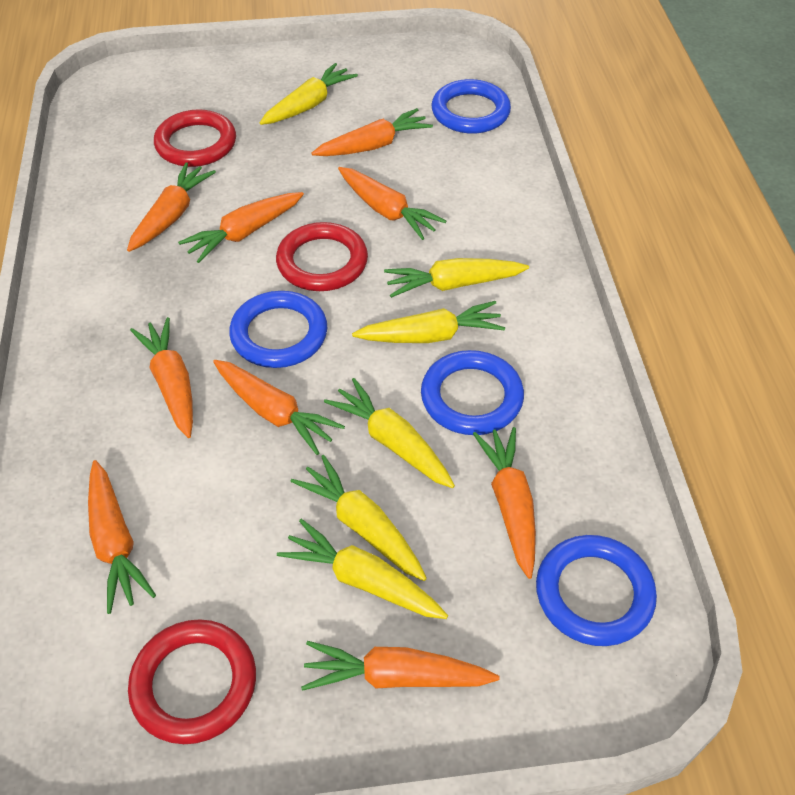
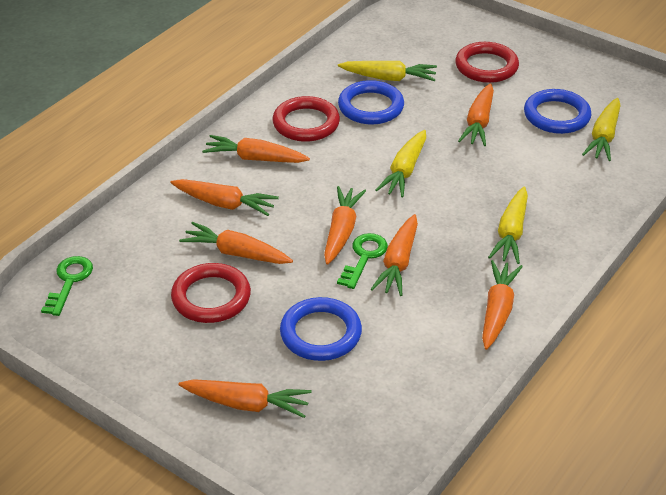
blue ring: [229,291,327,368] [421,350,524,435] [432,79,511,134] [536,535,657,646] = 4 -> [280,297,362,361] [338,80,404,125] [524,89,592,134] = 3
green key: none = 0 -> [41,256,93,316] [337,233,388,289] = 2
orange carrot: [88,460,156,614] [127,162,216,252] [130,317,193,438] [178,192,304,263] [213,360,345,455] [301,641,500,691] [311,108,433,156] [338,167,446,240] [473,427,536,579] = 9 -> [170,179,279,216] [178,379,312,418] [179,222,293,264] [202,135,310,163] [324,186,366,265] [371,214,418,296] [458,83,494,146] [482,260,523,350] = 8
yellow carrot: [260,63,358,125] [277,519,448,619] [290,455,427,581] [324,378,455,488] [352,301,505,343] [384,258,529,298] = 6 -> [338,61,437,81] [376,130,426,198] [488,187,528,264] [582,98,620,161] = 4

